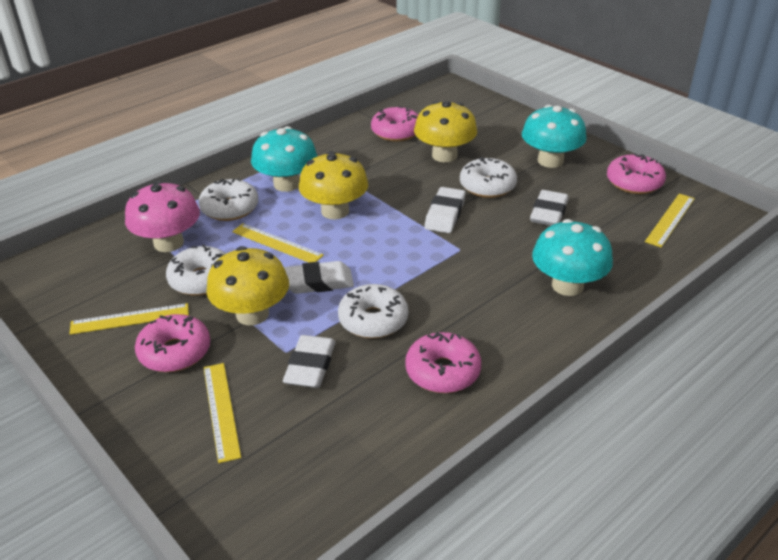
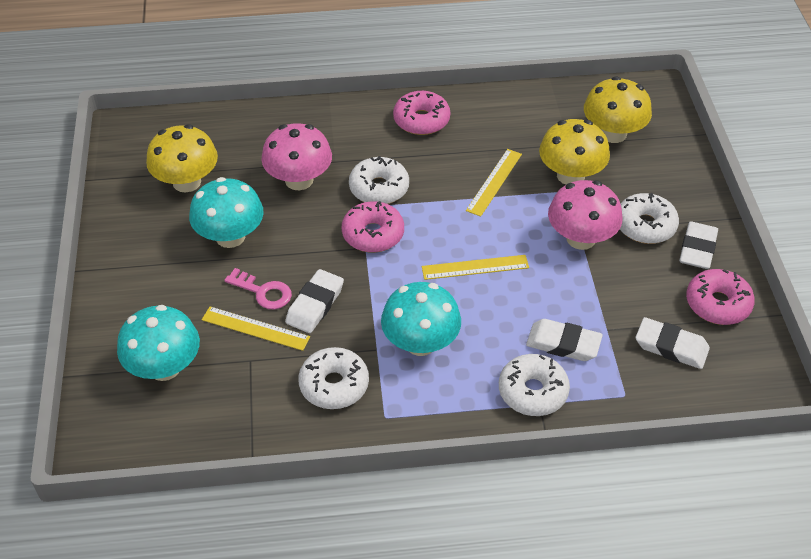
pink donut: [135,314,210,372] [371,106,418,142] [405,332,481,393] [607,153,666,194] = 4 -> [342,201,404,253] [393,91,450,135] [686,269,755,325] = 3
pink key: none = 0 -> [224,268,292,309] = 1
pink mushroom: [125,181,200,252] = 1 -> [261,123,332,190] [548,180,623,250] = 2
yellow ruler: [69,303,189,335] [204,363,241,463] [232,223,324,262] [645,194,695,247] = 4 -> [202,307,310,351] [422,255,529,280] [466,149,522,217] = 3

